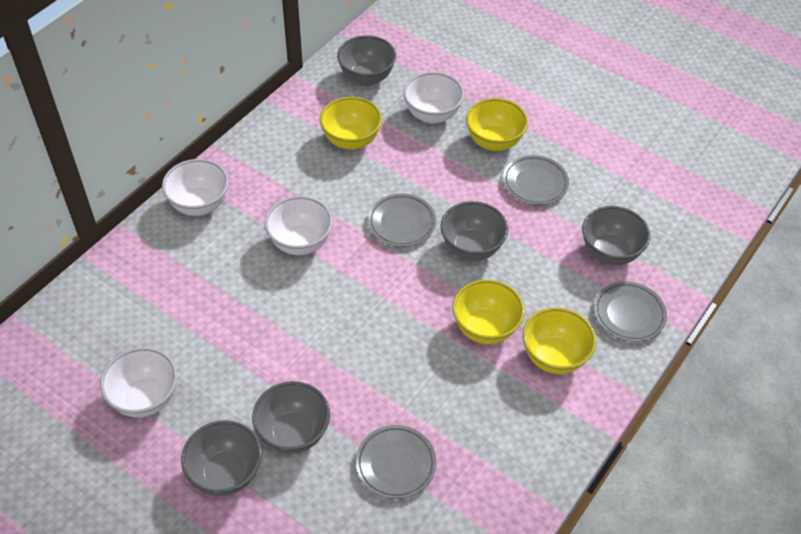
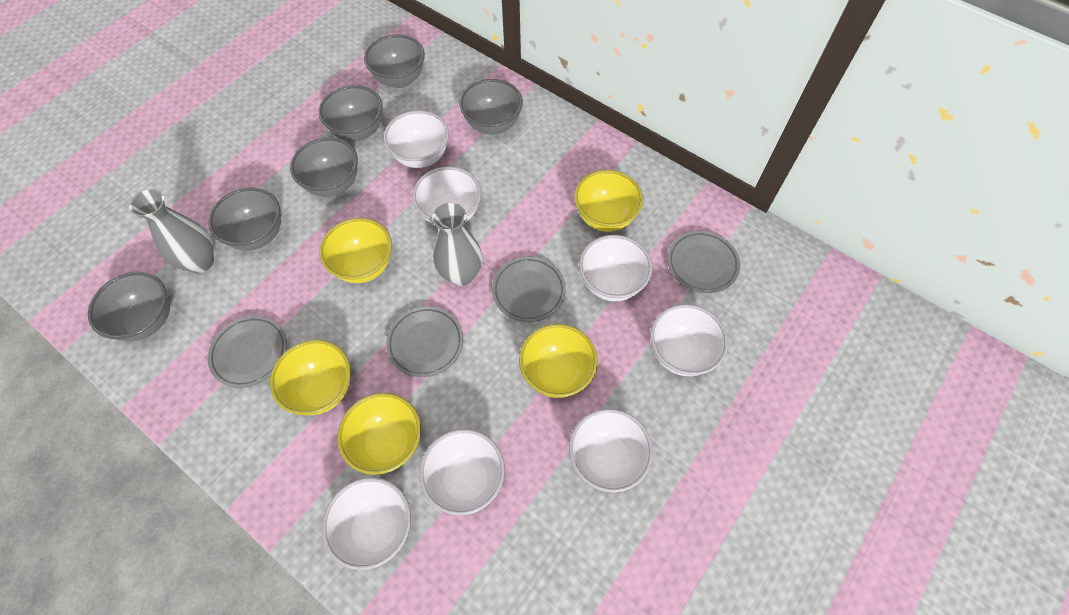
grey bowl: [181,420,262,496] [252,381,330,454] [337,35,396,86] [440,201,508,261] [582,206,650,265] = 5 -> [88,272,170,341] [208,188,281,251] [290,137,358,197] [318,85,383,141] [364,35,425,88] [460,79,523,135] = 6
grey vase: none = 0 -> [129,189,214,273] [433,203,482,286] = 2
white bowl: [100,347,177,417] [162,159,229,216] [265,196,333,255] [403,72,464,124] = 4 -> [322,477,411,570] [384,110,449,168] [412,166,481,226] [419,429,505,515] [569,409,653,493] [579,235,652,301] [650,304,728,376] = 7
yellow bowl: [320,97,382,150] [453,279,525,344] [466,98,528,151] [523,308,596,374] = 4 -> [270,340,351,415] [319,218,392,283] [337,393,421,475] [519,324,598,398] [574,170,643,232] = 5

